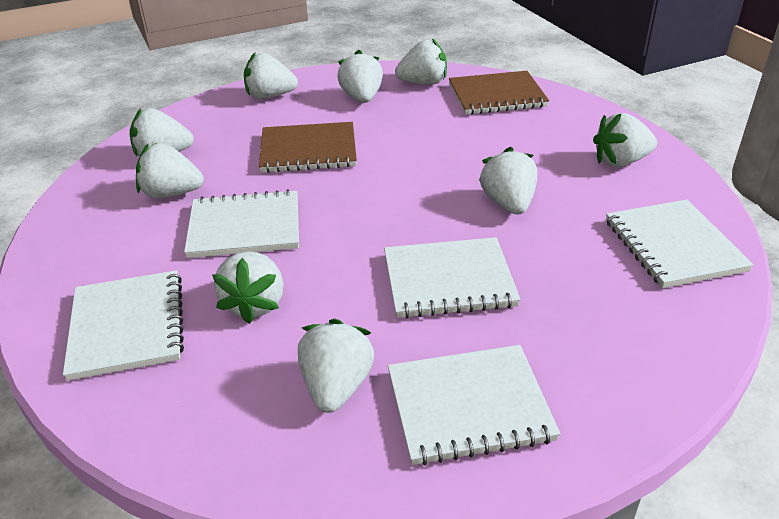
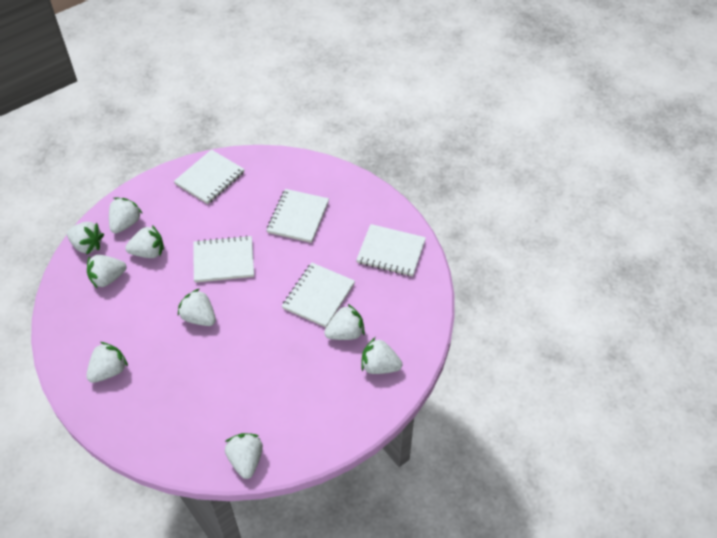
brown notebook: [259,122,357,173] [449,71,549,115] = 2 -> none = 0

